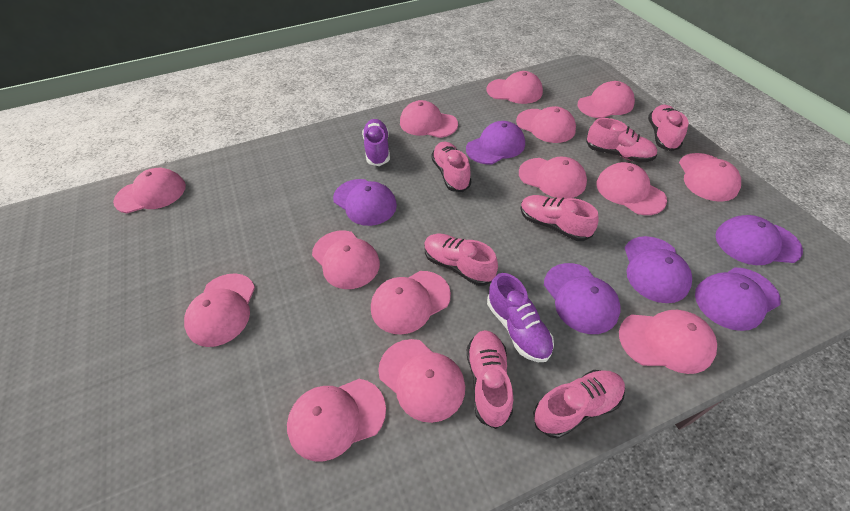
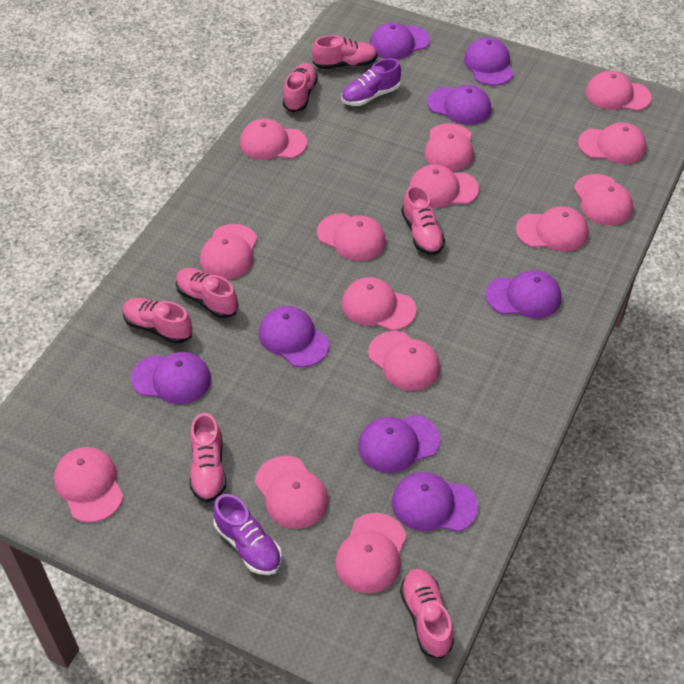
purple cap: [333,179,397,226] [466,121,525,164] [544,263,620,334] [625,236,692,303] [695,267,781,331] [715,215,803,265] = 6 -> [131,352,211,404] [259,306,329,367] [358,415,440,473] [370,23,430,59] [392,472,478,532] [427,85,491,125] [464,37,513,86] [486,270,561,318] = 8

